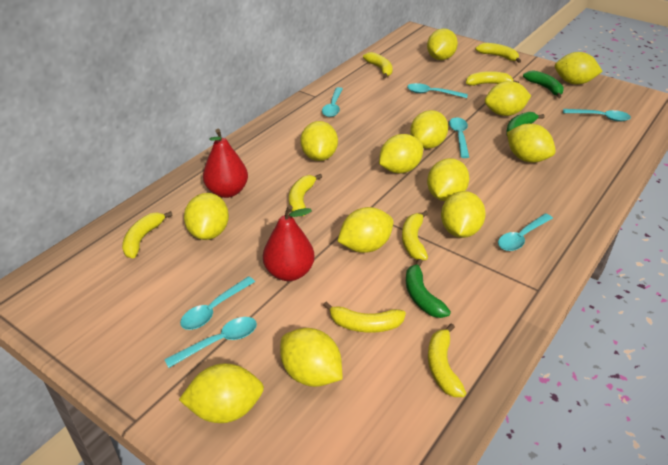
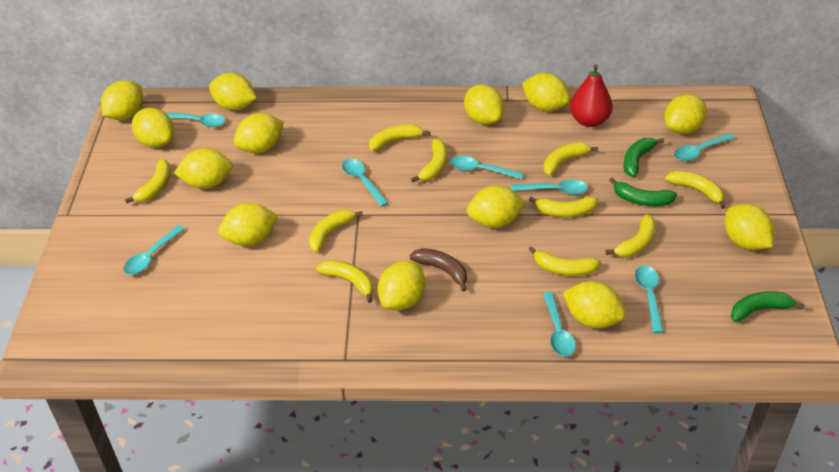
brown banana: none = 0 -> [410,248,467,291] = 1
red pear: [203,129,248,198] [263,205,315,281] = 2 -> [570,64,613,127] = 1
turquoise spoon: [164,317,257,368] [180,276,255,330] [322,87,343,117] [407,83,468,98] [449,117,469,158] [498,213,553,251] [563,109,631,122] = 7 -> [123,225,185,275] [165,112,225,127] [342,159,389,207] [450,156,524,179] [511,179,588,195] [543,292,576,357] [635,265,664,333] [674,133,735,161] = 8
yellow banana: [122,211,173,259] [289,174,322,216] [323,302,406,333] [363,52,393,79] [402,211,429,260] [428,323,466,397] [466,71,519,86] [475,43,521,63] = 8 -> [125,159,171,203] [309,210,363,253] [316,260,373,303] [369,124,430,151] [411,139,447,182] [529,196,598,217] [529,246,601,276] [544,142,598,176] [606,214,656,257] [665,171,726,209] = 10

